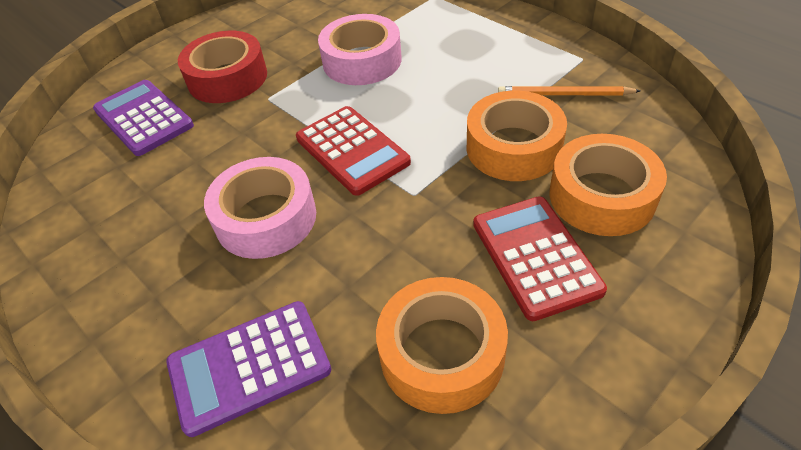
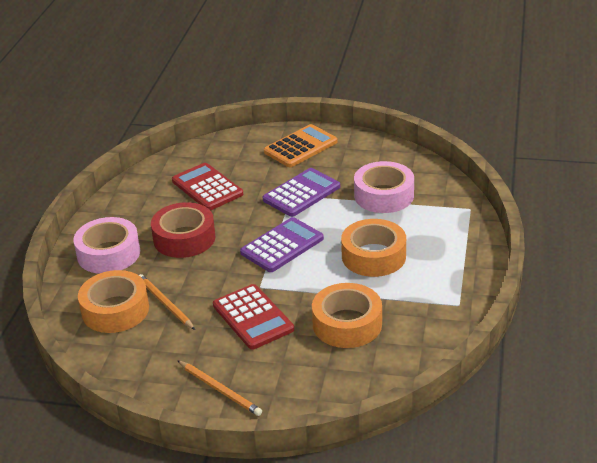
orange calculator: none = 0 -> [264,124,338,167] = 1
orange pencil: [498,86,640,95] = 1 -> [139,274,195,330] [177,360,262,416] = 2

